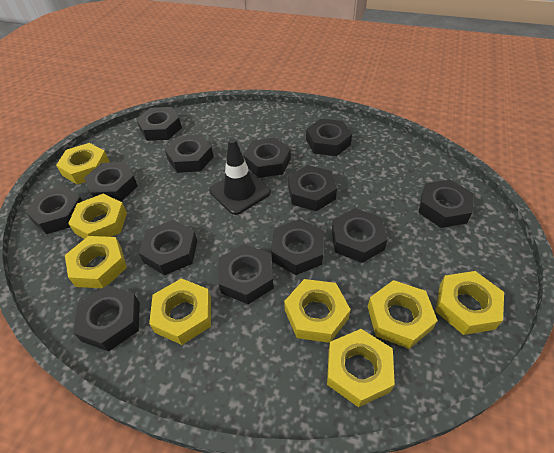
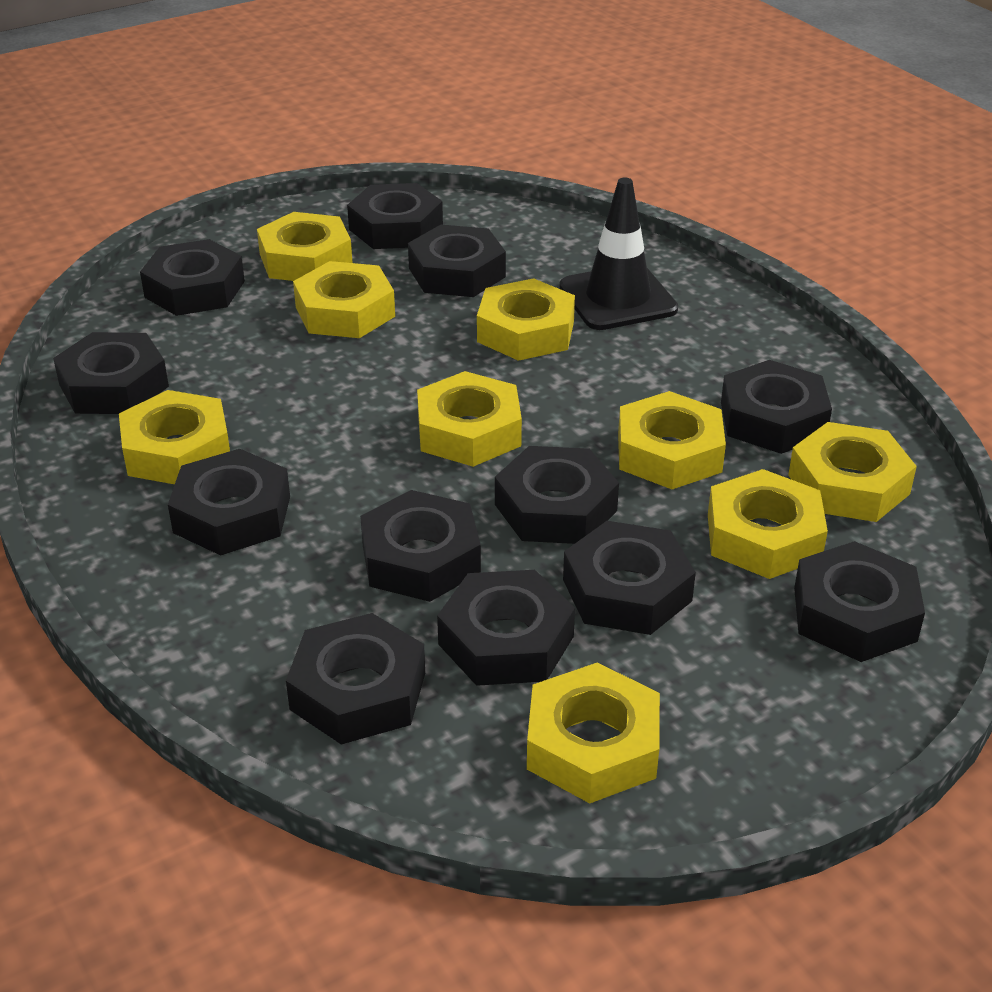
black nut: [25,186,82,234] [73,285,140,351] [84,162,138,202] [136,107,182,141] [139,220,197,275] [164,135,214,173] [218,244,274,304] [243,137,291,178] [271,219,324,275] [288,165,337,211] [306,119,352,156] [332,208,388,263] [418,180,474,228] = 13 -> [53,332,169,414] [140,239,245,316] [168,449,290,556] [286,613,425,744] [347,183,443,249] [360,490,481,602] [408,225,506,297] [437,570,575,686] [495,446,619,544] [563,521,696,635] [721,360,832,454] [794,541,925,662] = 12
yellow nut: [56,143,109,184] [65,236,127,288] [68,194,127,239] [149,278,211,345] [284,279,351,343] [327,329,395,407] [368,280,438,349] [435,271,504,335] = 8 -> [119,390,230,484] [257,212,353,281] [293,261,395,338] [417,371,522,467] [477,278,575,361] [527,663,660,803] [618,391,726,489] [708,469,828,579] [788,422,917,522] = 9

